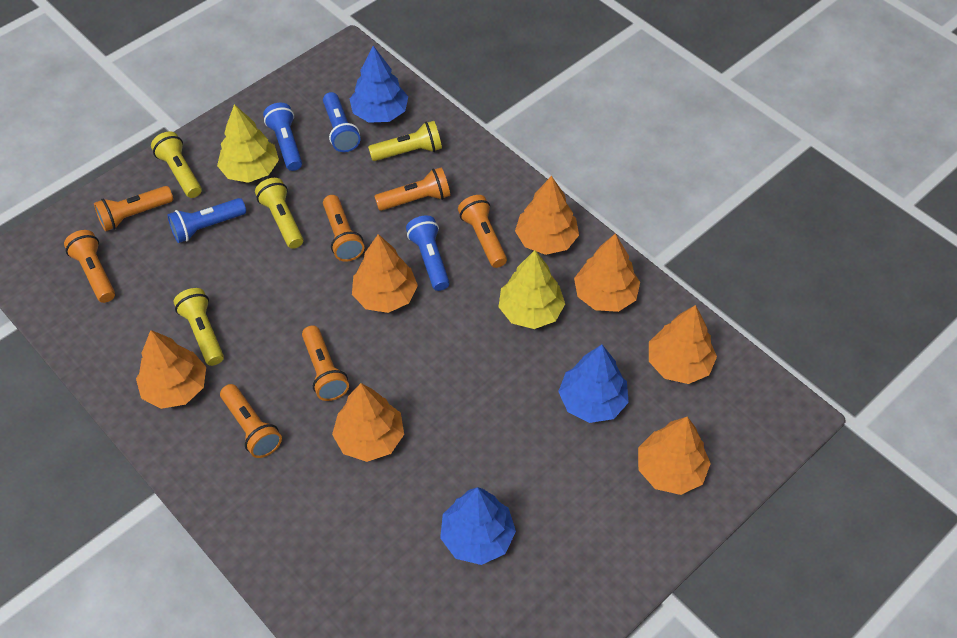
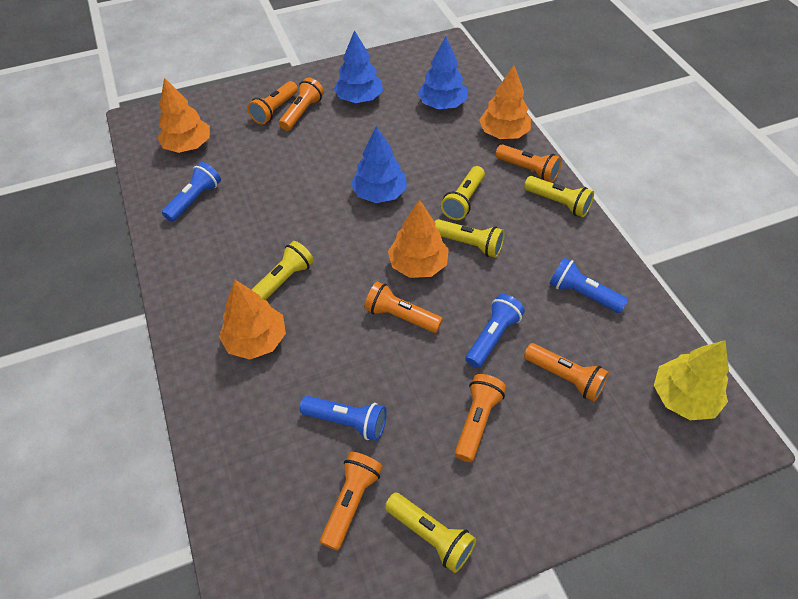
orange tree: [136,330,206,409] [332,383,404,462] [352,234,418,313] [515,176,579,255] [574,233,640,312] [638,417,711,495] [649,305,717,384] = 7 -> [157,78,210,153] [219,280,286,359] [388,199,449,278] [479,65,531,139] = 4
yellow flashlight: [151,131,202,198] [173,288,224,366] [255,178,303,249] [368,121,442,161] = 4 -> [252,241,314,300] [385,493,476,573] [435,219,505,258] [441,166,485,220] [524,176,594,217] = 5
yellow tree: [217,104,279,183] [499,250,565,329] = 2 -> [654,340,729,420] = 1

